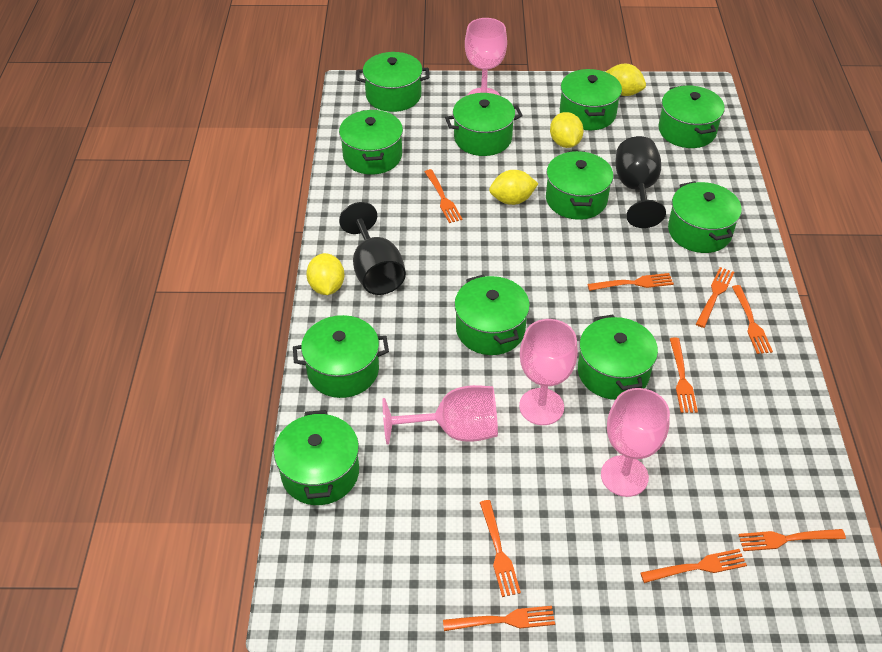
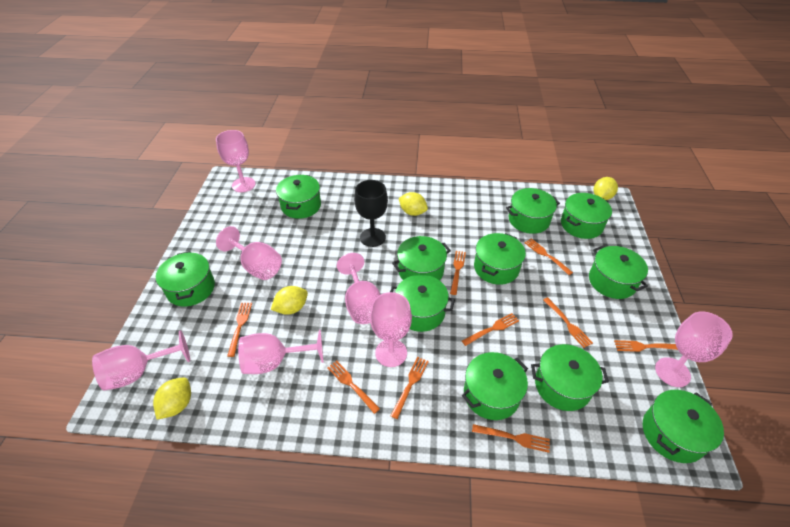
black goblet: [339,202,406,295] [615,136,666,228] = 2 -> [354,180,388,247] = 1
pink goblet: [382,385,498,445] [465,18,507,96] [519,319,578,425] [601,388,670,497] = 4 -> [92,330,190,391] [216,130,255,192] [216,226,282,280] [238,330,323,374] [337,253,381,324] [370,292,412,367] [655,311,733,387] = 7

